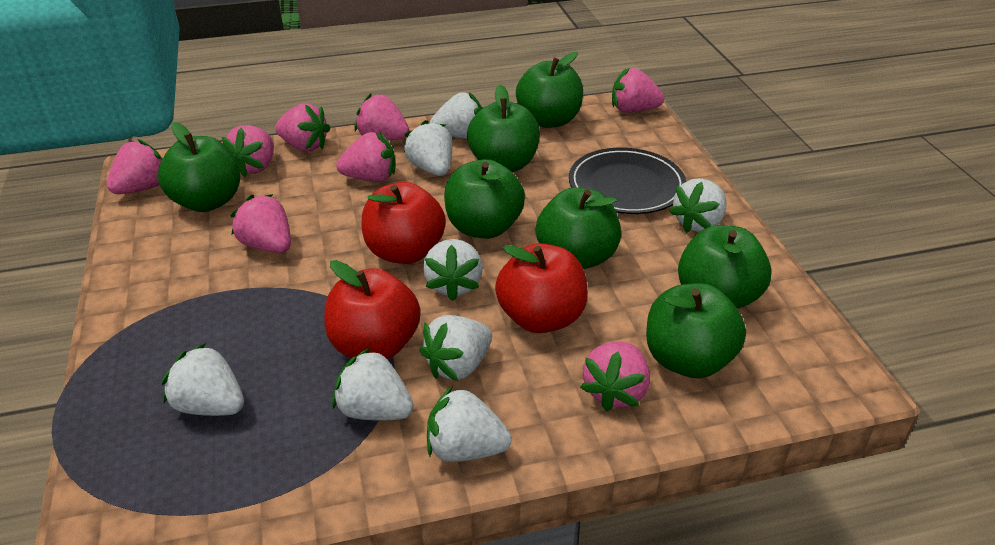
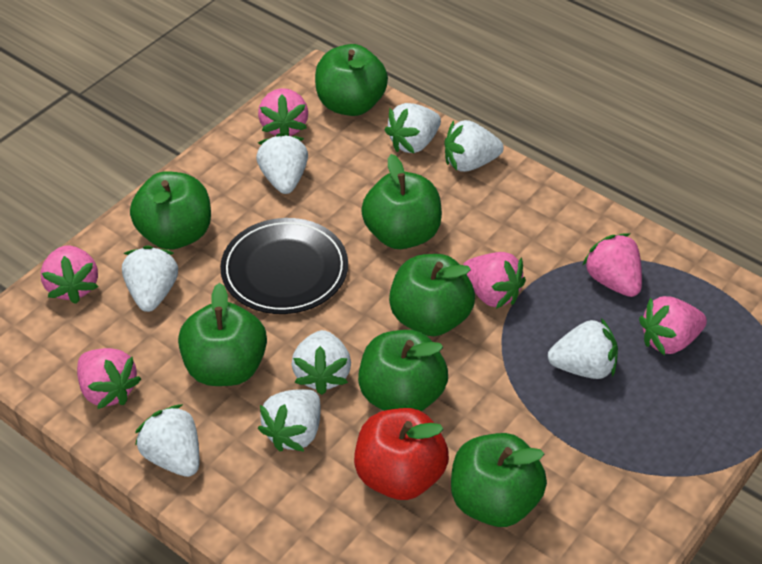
pink strawberry: [107,139,162,194] [222,125,274,177] [230,194,291,253] [275,103,330,151] [336,132,395,182] [354,93,409,140] [580,341,650,412] [612,68,664,113] = 8 -> [41,245,98,304] [77,348,141,409] [258,88,308,136] [463,252,526,309] [583,233,642,297] [639,296,707,356] = 6
red apple: [324,260,420,359] [362,182,446,264] [495,243,588,333] = 3 -> [354,408,449,500] = 1

